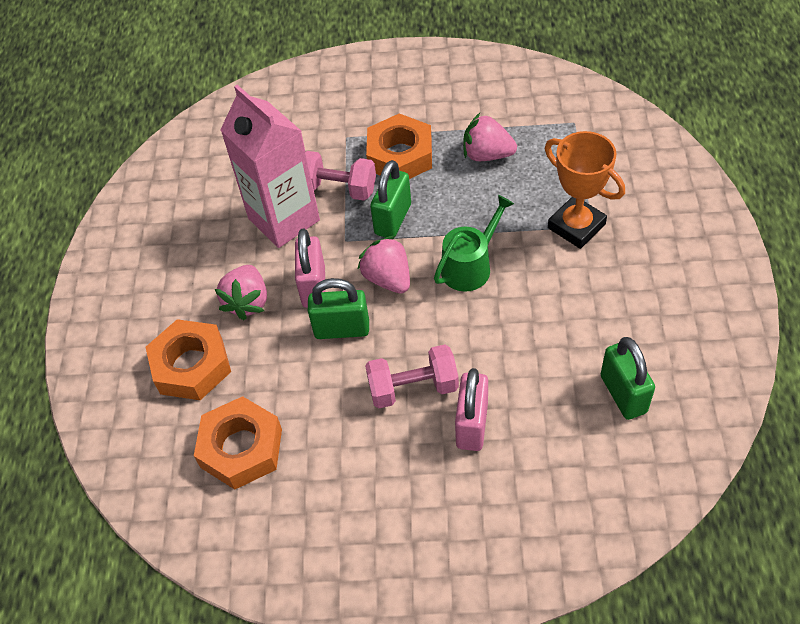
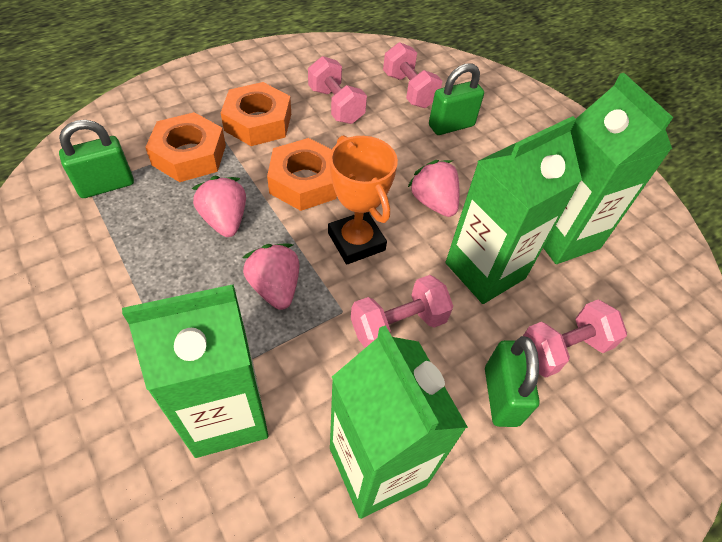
green carton: none = 0 -> [122,284,268,458] [330,325,468,519] [446,116,582,304] [543,73,673,264] = 4
green watering can: [434,195,514,292] = 1 -> none = 0
pink carton: [220,85,320,248] = 1 -> none = 0
pink dumbbell: [306,151,376,201] [365,345,459,408] = 2 -> [308,56,367,124] [351,275,454,348] [383,42,442,108] [523,300,627,378] = 4
pink padlock: [295,229,326,308] [455,368,488,451] = 2 -> none = 0

